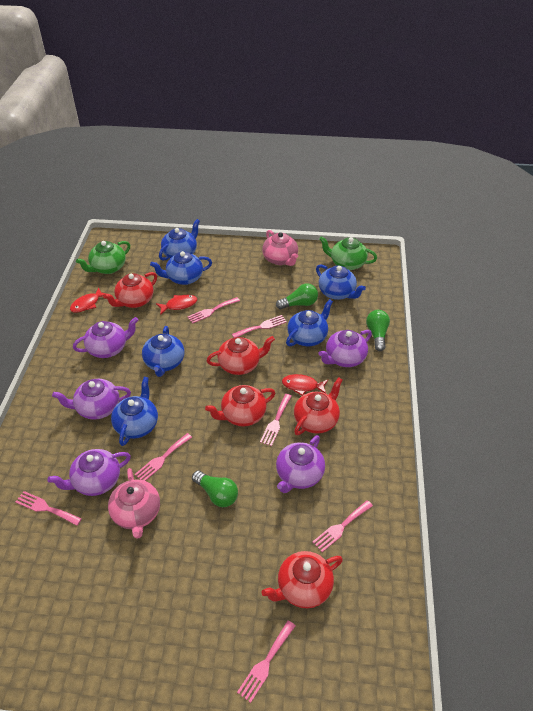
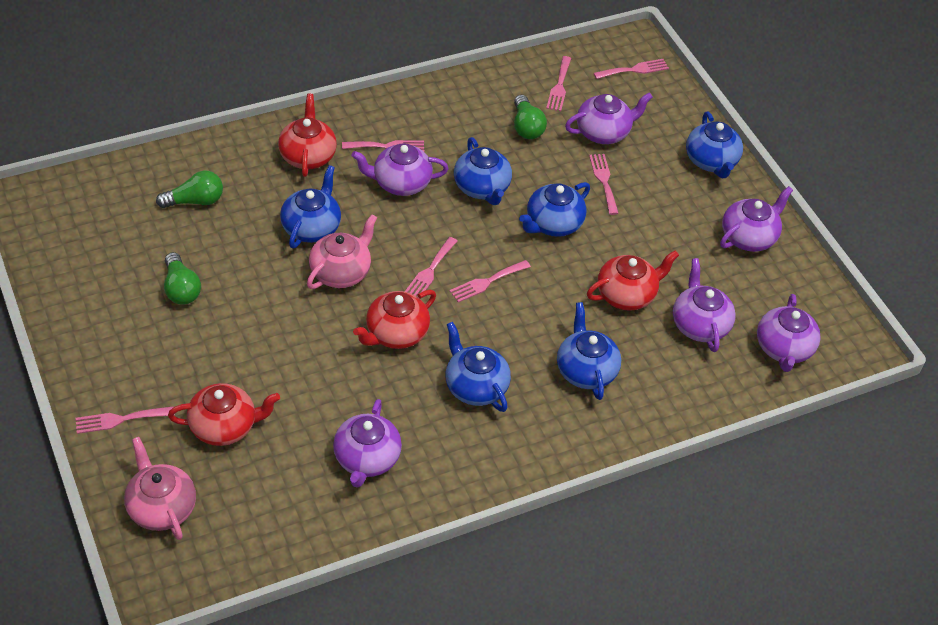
green teapot: [76,241,130,274] [319,236,377,270] = 2 -> none = 0
purple teapot: [47,449,131,496] [52,379,131,420] [73,317,138,358] [276,435,325,493] [318,330,372,367] = 5 -> [333,399,402,488] [352,143,448,196] [565,92,653,144] [673,258,736,352] [720,186,793,252] [757,294,821,372] = 6
red fish: [70,287,106,313] [156,295,197,315] [282,374,328,396] = 3 -> none = 0
red teapot: [103,272,157,308] [205,385,275,427] [207,336,275,375] [262,551,343,608] [294,378,343,435] = 5 -> [168,383,280,446] [278,93,337,177] [353,290,436,349] [587,250,679,311] = 4

